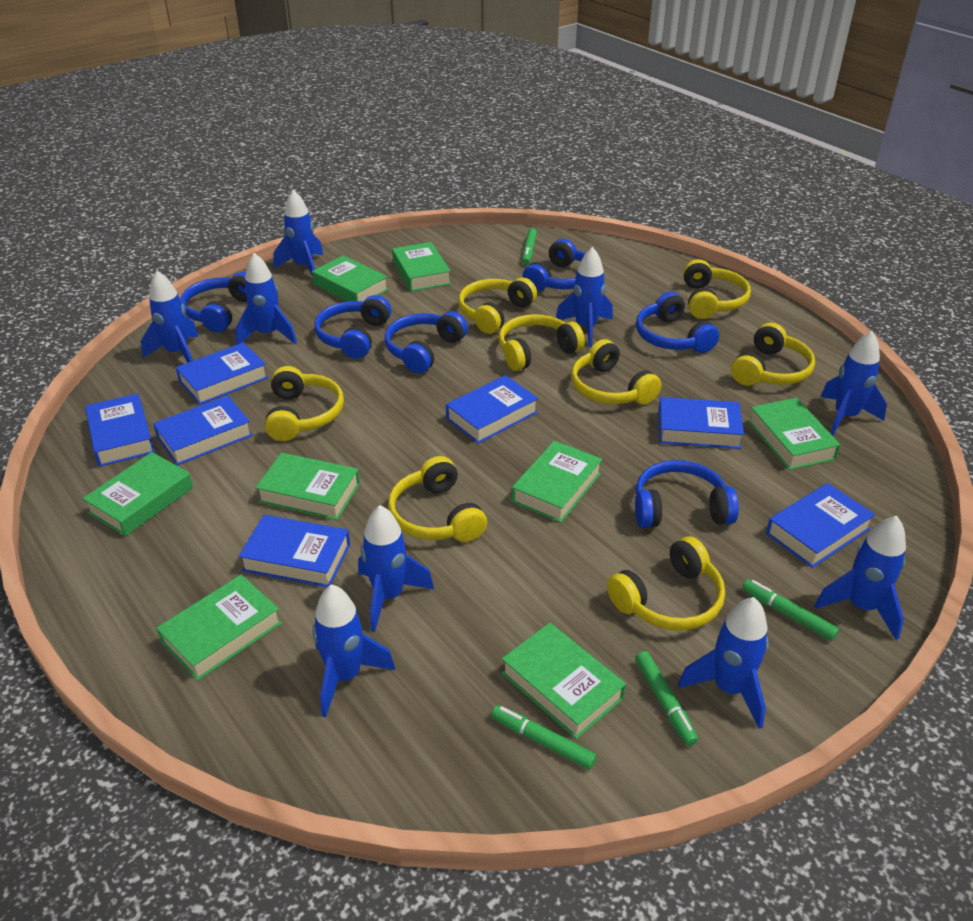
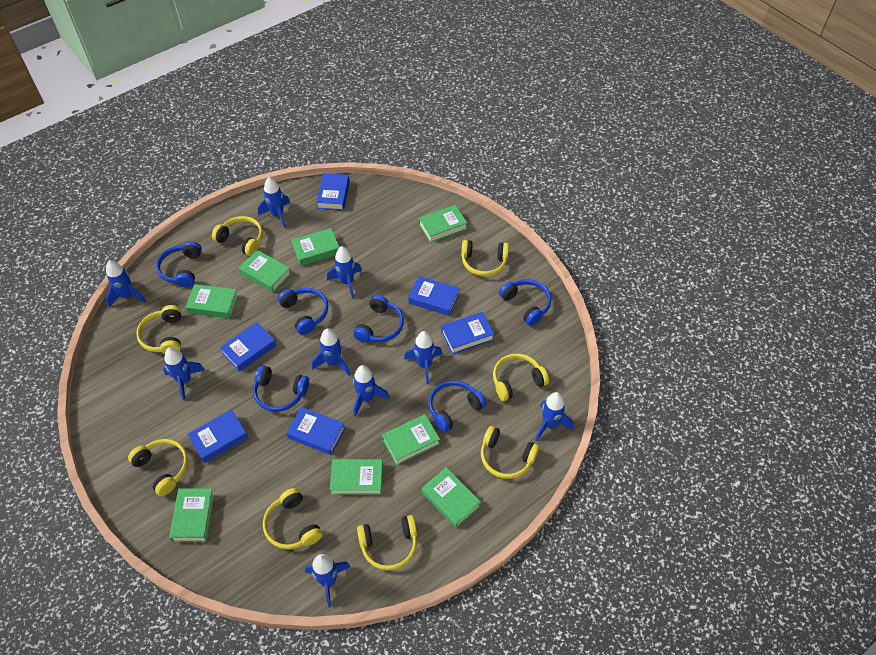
blue book: [85,393,155,467] [153,396,253,465] [176,342,268,405] [239,515,350,587] [446,375,538,444] [658,397,744,449] [766,483,875,568] = 7 -> [187,410,248,463] [220,322,276,372] [286,407,345,455] [316,173,350,211] [408,276,460,316] [441,312,494,354] = 6
green marker: [491,705,597,769] [522,228,537,265] [635,651,698,746] [742,579,839,641] = 4 -> none = 0

